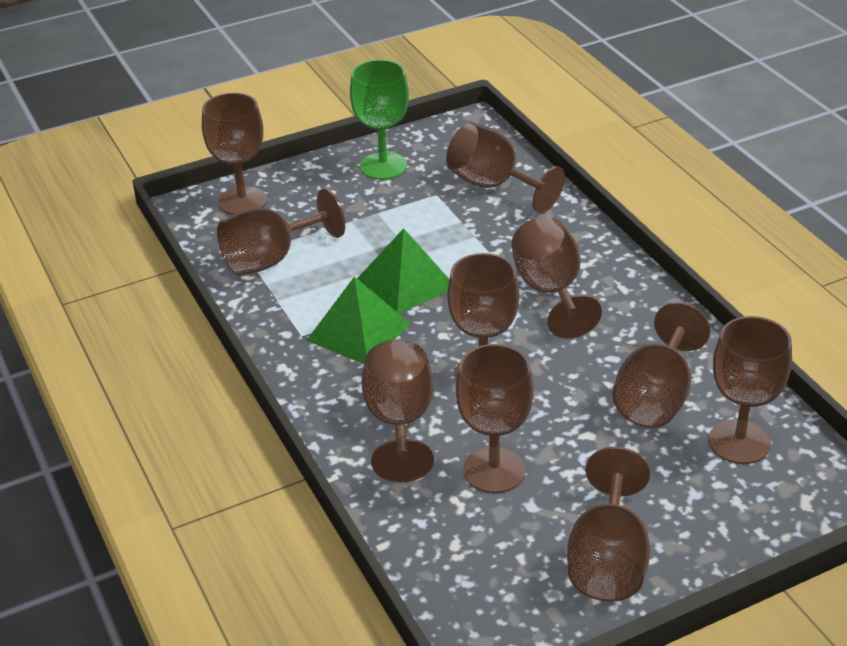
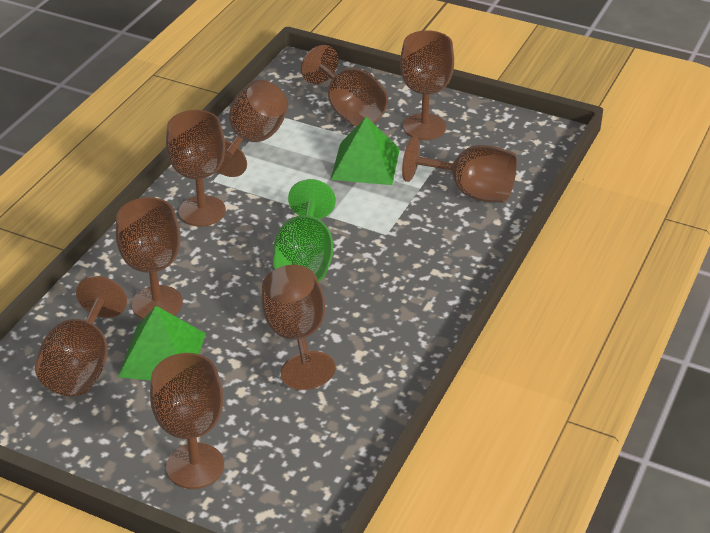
brown goblet: [202,93,267,215] [217,188,345,276] [362,340,434,483] [446,123,565,213] [447,253,519,380] [456,344,534,493] [512,217,602,339] [567,447,650,602] [612,302,711,428] [709,316,792,464] = 10 -> [35,276,127,396] [116,197,183,319] [150,353,224,489] [166,110,226,226] [217,80,288,177] [262,265,335,390] [301,45,388,126] [400,30,454,140] [402,136,517,203] = 9

